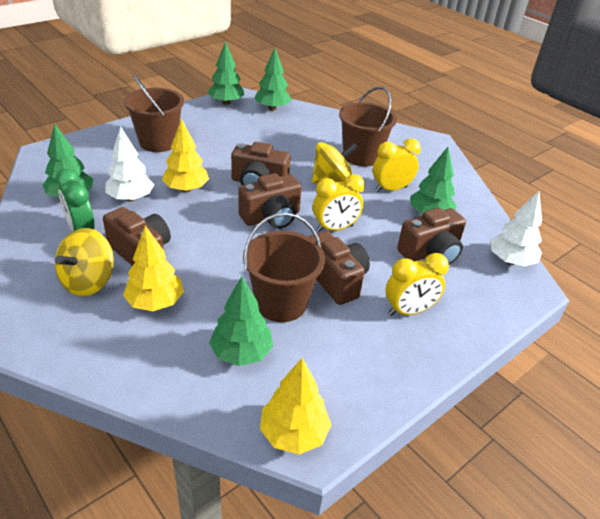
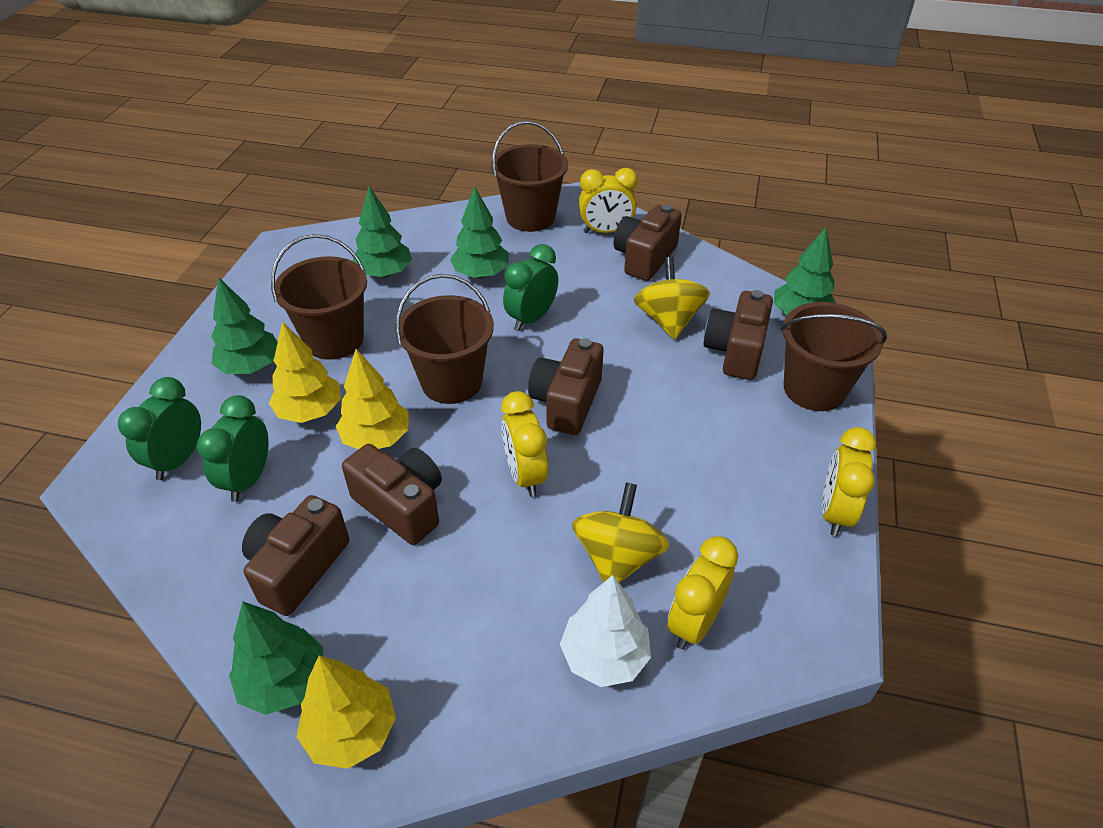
brown bucket: [124,74,184,152] [243,213,325,322] [339,87,397,166] = 3 -> [271,234,367,360] [395,274,494,404] [491,121,568,232] [781,302,887,411] = 4
green clock: [55,169,95,232] = 1 -> [118,377,201,480] [197,395,269,502] [503,244,558,331] = 3
white tree: [105,126,154,202] [490,191,542,266] = 2 -> [560,575,651,687] = 1
yellow clock: [313,174,365,232] [373,139,421,192] [386,253,449,316] = 3 -> [501,391,548,497] [579,168,638,233] [667,536,738,650] [822,427,876,536] = 4

